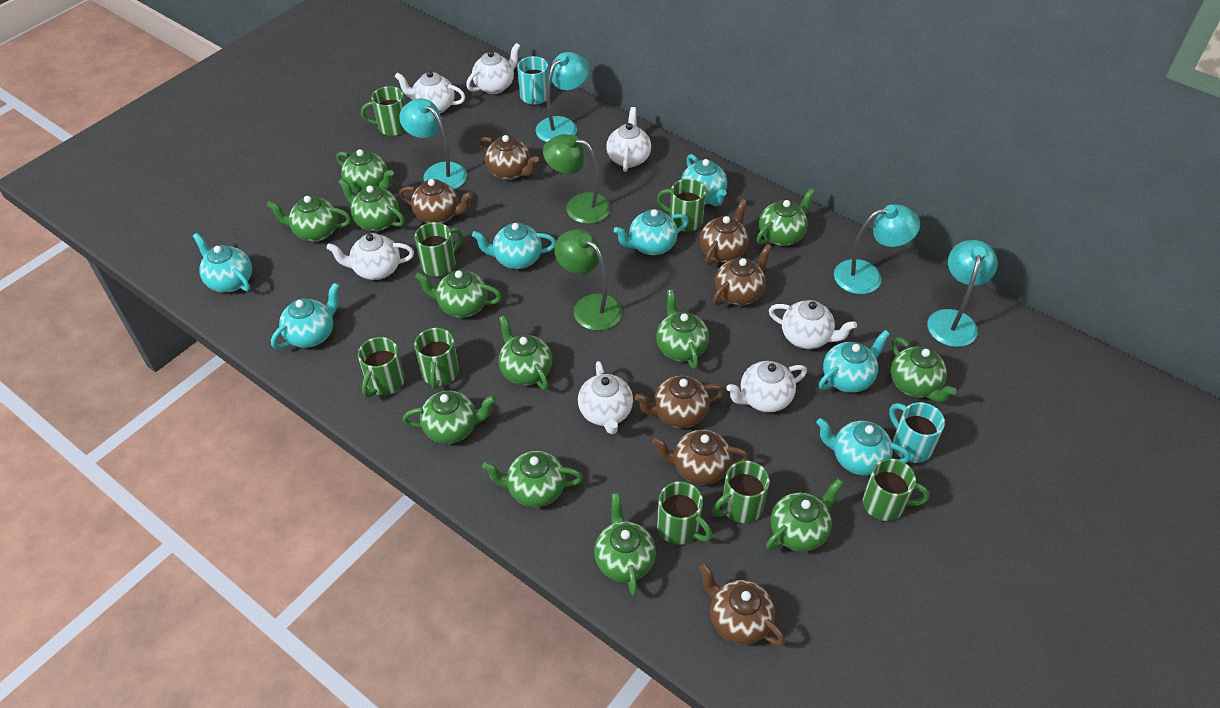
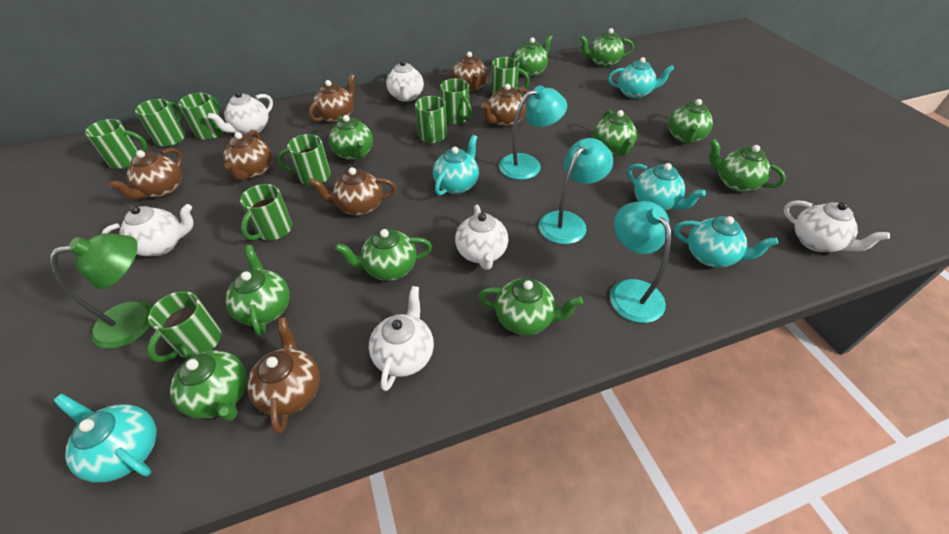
green lamp: [543,134,611,224] [554,229,622,331] = 2 -> [50,233,152,349] = 1
green mug: [358,337,405,398] [361,86,405,136] [414,328,459,389] [415,222,463,277] [657,179,706,231] [657,481,712,545] [712,461,770,523] [863,458,930,521] = 8 -> [85,119,148,169] [135,99,185,147] [147,291,221,363] [179,93,224,140] [240,184,292,240] [278,134,331,186] [415,96,447,143] [440,79,472,124] [491,57,530,95] = 9
green teapot: [267,196,351,241] [336,149,394,193] [338,178,405,231] [403,391,496,444] [415,270,502,318] [482,451,583,507] [499,315,552,390] [594,493,656,596] [656,289,709,369] [757,189,815,246] [766,479,843,552] [891,337,956,402] = 12 -> [170,344,247,421] [225,245,290,336] [329,115,373,160] [335,228,432,281] [478,278,583,335] [514,35,553,77] [580,28,634,67] [593,110,637,156] [668,99,713,143] [709,139,786,192] = 10
turquoise lamp: [399,98,467,189] [536,52,589,142] [834,204,920,294] [927,240,998,347] = 4 -> [499,86,567,180] [539,138,613,244] [610,201,671,323] = 3
turquoise mug: [517,56,549,105] [889,402,945,463] = 2 -> none = 0
turquoise teapot: [193,233,252,292] [271,283,340,349] [472,222,556,269] [614,209,689,255] [681,154,727,206] [816,418,910,475] [819,330,890,393] = 7 -> [53,394,157,482] [433,135,479,195] [608,57,674,99] [628,163,706,210] [674,216,778,267] = 5
white teapot: [327,233,414,280] [395,71,466,113] [466,43,520,94] [578,361,633,434] [607,107,651,172] [726,361,807,412] [769,300,857,349] = 7 -> [101,204,193,256] [208,91,273,135] [369,286,434,391] [386,60,424,102] [455,204,508,270] [784,200,890,252] = 6

